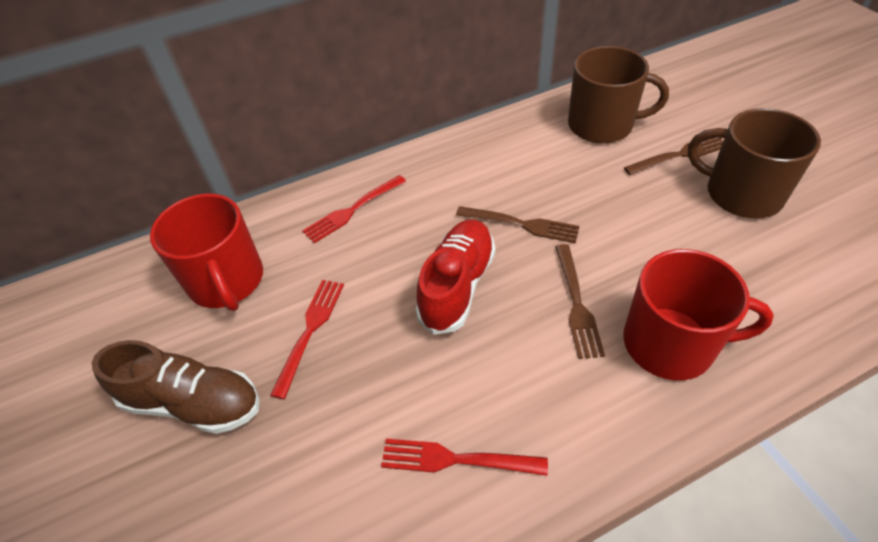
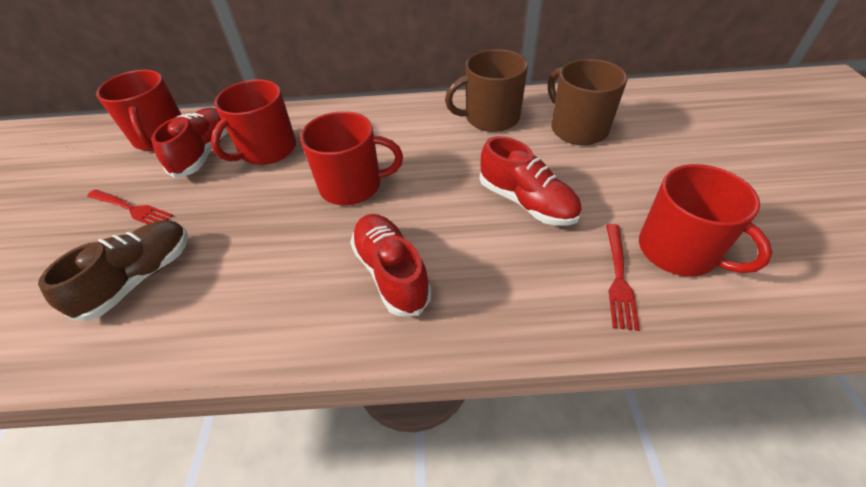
brown fork: [456,206,580,243] [555,244,605,359] [624,138,724,175] = 3 -> none = 0
red fork: [270,280,344,399] [302,175,406,243] [381,439,548,476] = 3 -> [87,189,173,224] [606,224,640,331] = 2
red mug: [150,194,263,311] [623,249,774,380] = 2 -> [96,70,182,151] [211,79,296,165] [300,111,403,205] [639,164,773,277] = 4
red shoe: [415,220,495,335] = 1 -> [151,108,228,178] [350,214,432,316] [480,136,582,226] = 3

